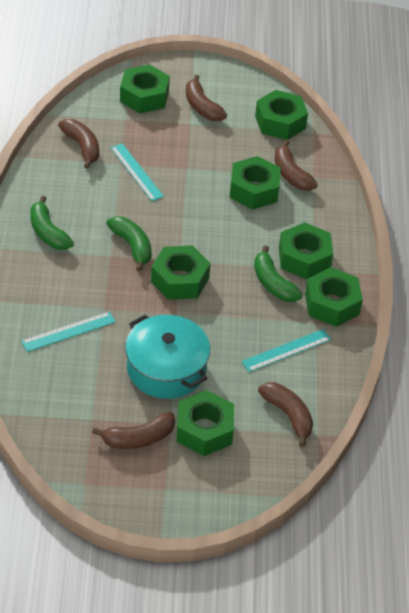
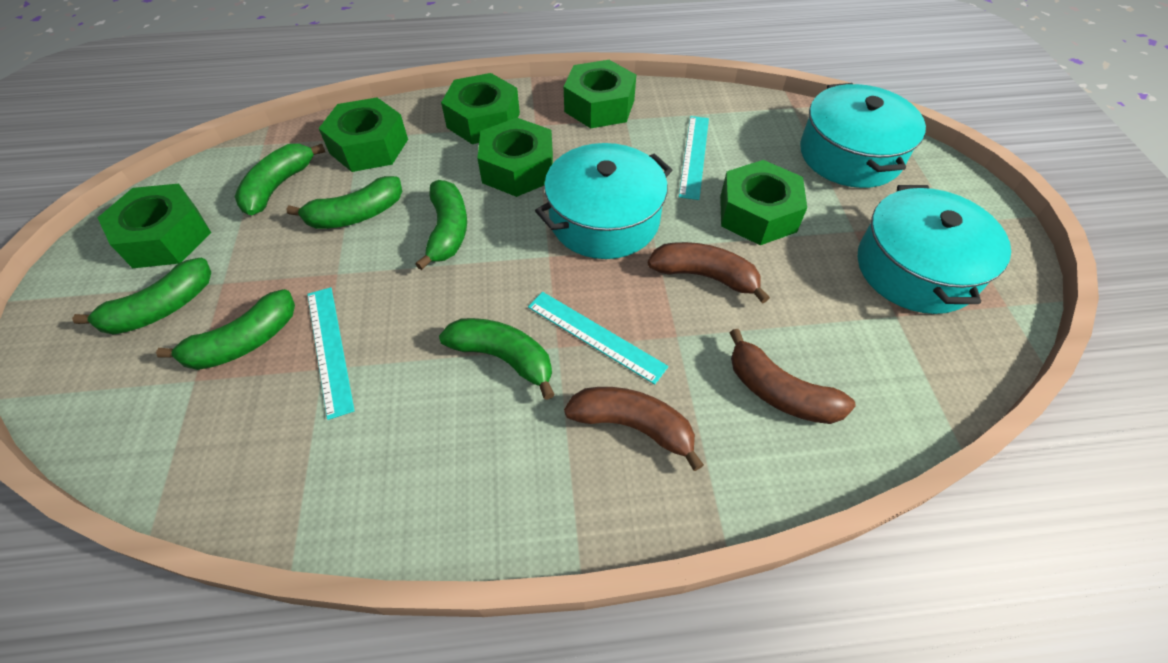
brown banana: [58,119,99,169] [92,412,175,449] [186,75,227,121] [258,382,313,447] [275,140,318,191] = 5 -> [564,387,704,471] [648,242,770,304] [730,329,856,424] = 3
green banana: [30,196,74,250] [106,216,151,272] [254,245,303,302] = 3 -> [72,258,211,334] [156,289,295,370] [234,144,325,215] [286,176,402,229] [415,180,467,270] [439,318,555,400] = 6
green nut: [120,65,170,113] [151,245,211,300] [176,390,234,456] [230,156,281,210] [255,90,308,140] [279,222,333,279] [305,267,363,327] = 7 -> [97,184,211,268] [319,97,408,172] [441,73,520,144] [478,118,553,197] [564,60,636,128] [720,160,807,245] = 6
turquoise pot: [125,315,210,399] = 1 -> [535,143,672,259] [800,83,926,188] [858,185,1011,314] = 3

